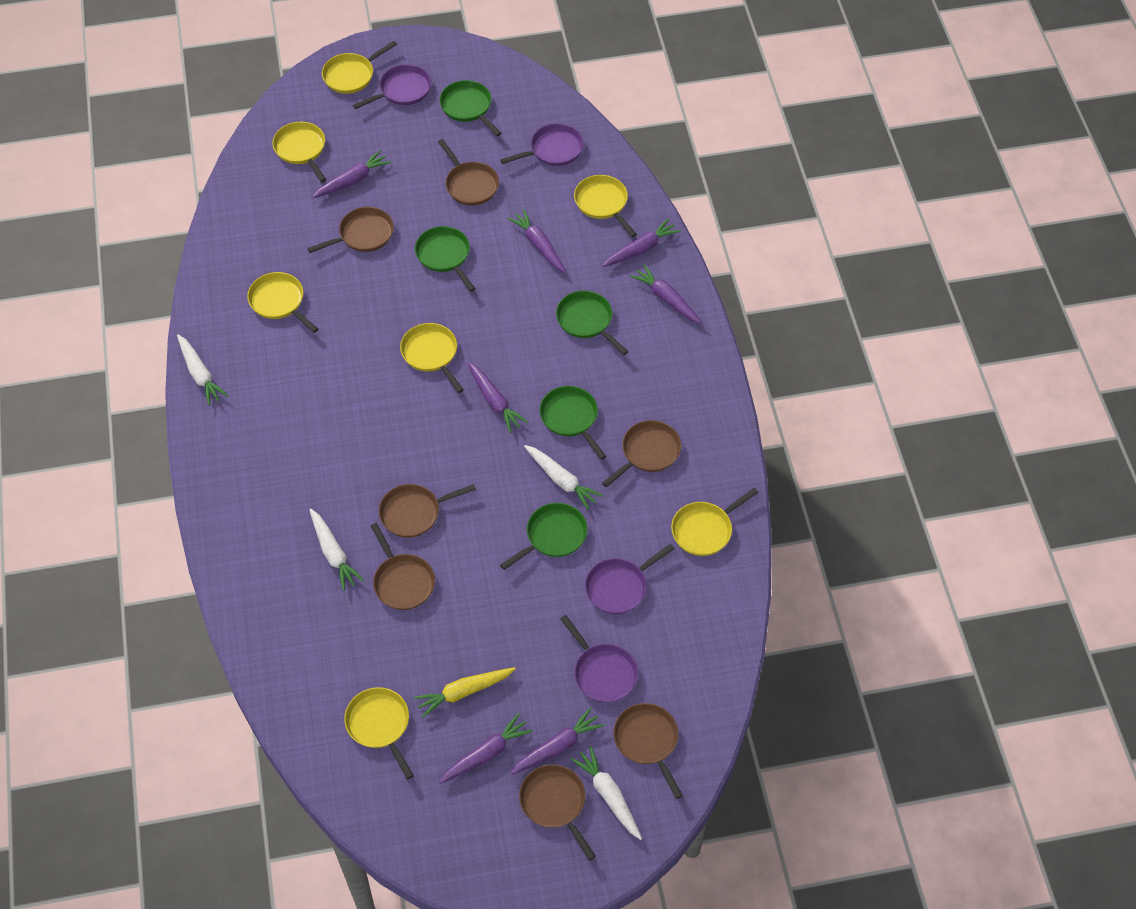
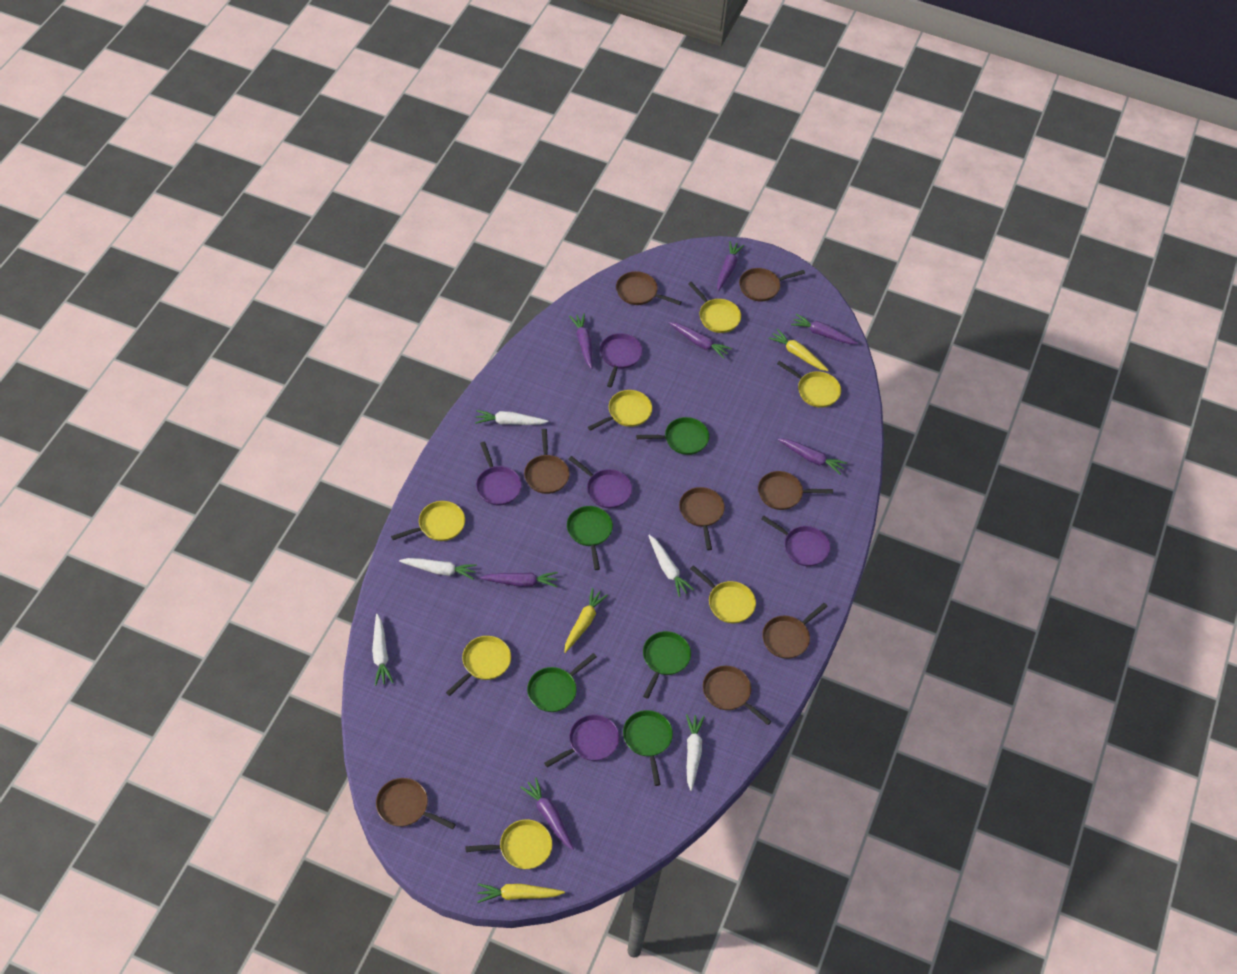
brown pan: [307,207,394,253] [371,523,435,610] [379,484,476,538] [438,139,499,206] [519,764,596,860] [602,420,681,487] [613,703,683,799] = 7 -> [376,778,456,829] [524,429,570,494] [616,271,682,305] [679,487,725,550] [703,666,772,725] [739,268,805,301] [758,471,833,510] [762,603,828,659] = 8
purple pan: [353,64,431,109] [500,123,584,166] [560,615,638,703] [585,544,675,614] = 4 -> [476,442,522,506] [544,714,619,767] [568,456,632,509] [600,333,643,387] [761,516,830,567] = 5
white carrot: [177,334,228,406] [309,508,364,591] [524,445,603,510] [571,746,642,840] = 4 -> [372,614,394,686] [399,558,477,580] [475,410,548,425] [648,535,694,597] [686,714,705,791] = 5
yellow carrot: [414,667,516,717] = 1 -> [477,883,565,903] [564,588,608,653] [768,329,829,371] = 3

